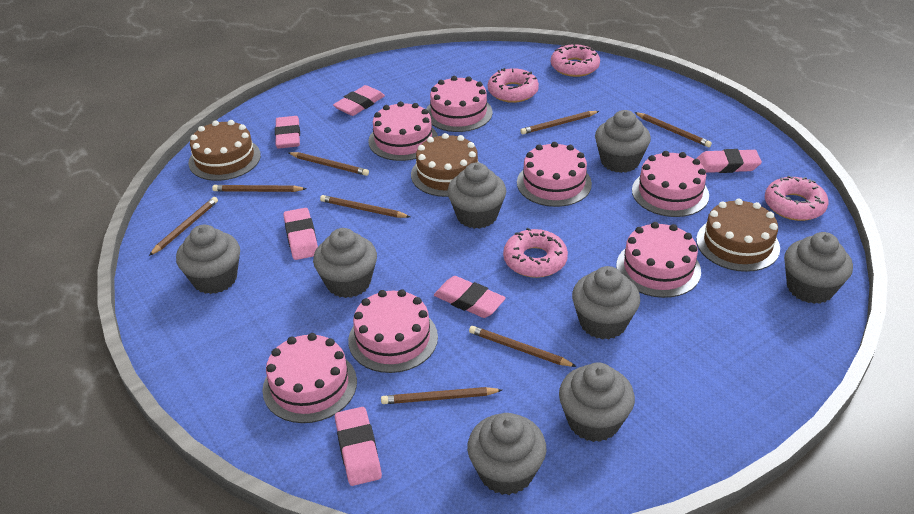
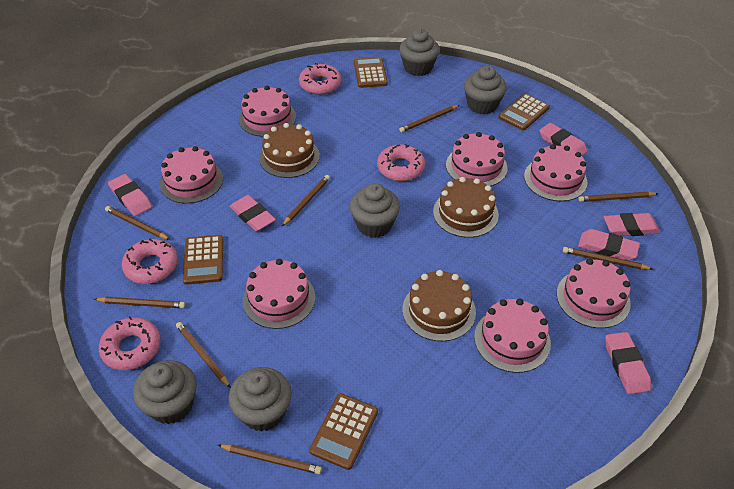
brown calculator: none = 0 -> [183,235,223,285] [309,393,378,470] [354,57,388,88] [498,94,550,130] = 4
grey cupcake: [176,224,240,294] [313,228,377,298] [447,163,506,229] [467,413,546,495] [559,362,635,442] [572,266,640,340] [595,110,651,173] [784,232,853,304] = 8 -> [133,360,197,424] [228,367,292,432] [350,183,400,238] [399,29,440,76] [464,65,507,115] = 5

